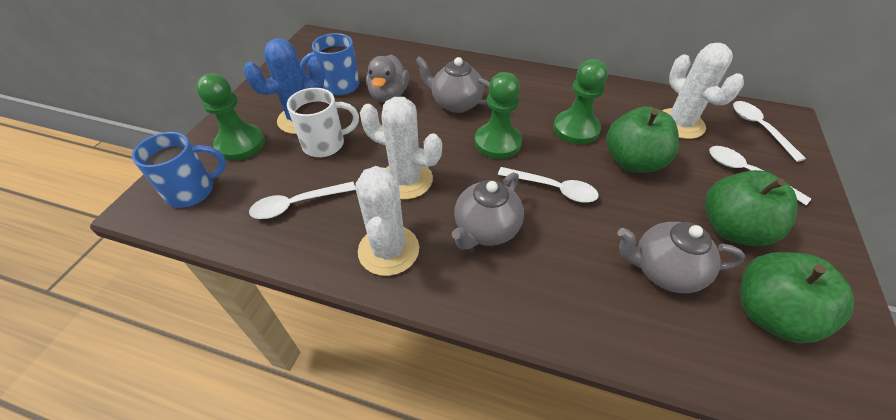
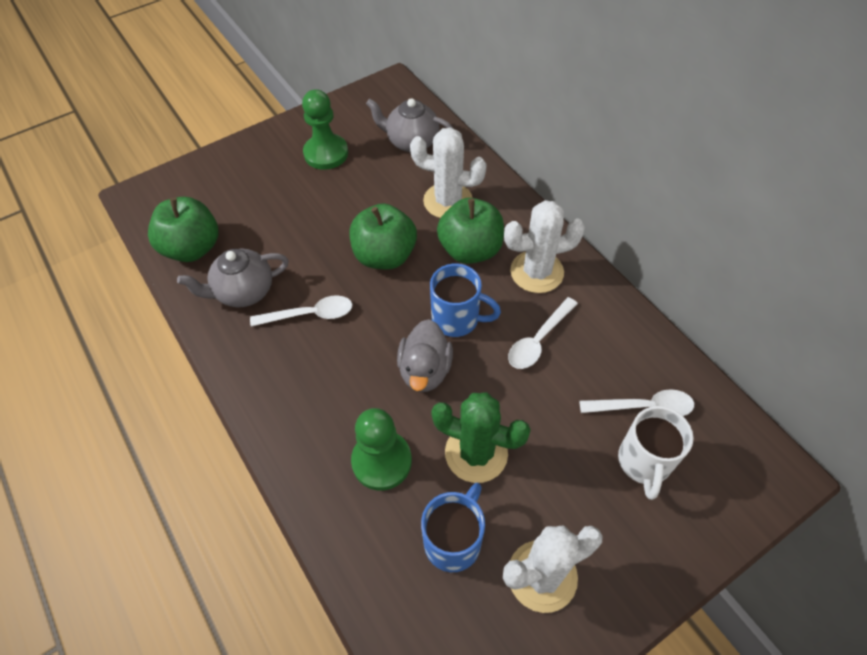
blue cactus: [243,38,325,134] = 1 -> none = 0
green cactus: none = 0 -> [431,392,531,483] = 1
green pawn: [196,74,265,161] [475,72,522,159] [553,59,608,145] = 3 -> [302,89,348,170] [351,408,412,490] = 2
grey teapot: [415,56,490,113] [452,172,524,250] [617,222,745,293] = 3 -> [177,248,289,307] [366,98,453,152] = 2
white spoon: [249,181,356,219] [498,167,599,203] [709,146,811,205] [733,101,806,162] = 4 -> [250,295,353,327] [508,297,578,369] [579,389,694,416] = 3

